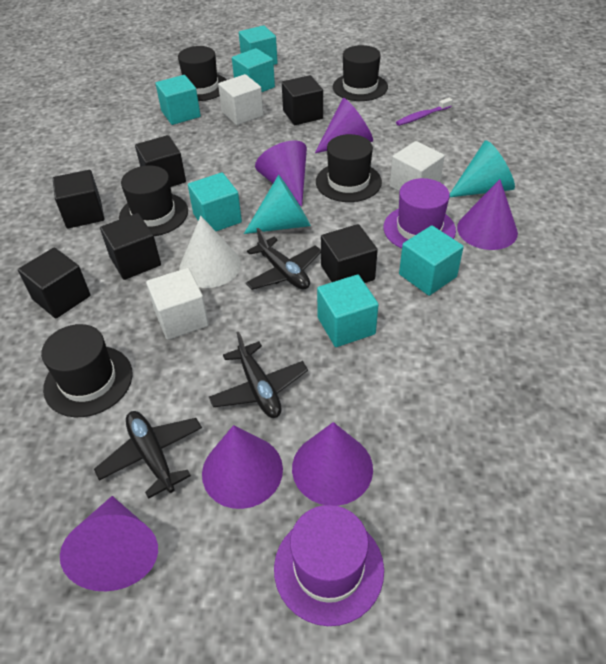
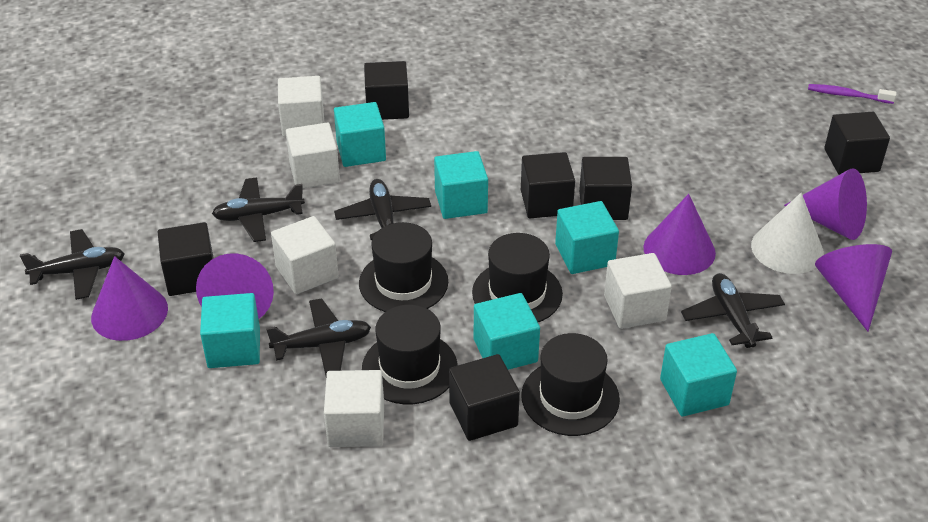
black hat: [41,324,133,417] [119,165,188,236] [178,46,227,101] [316,134,382,202] [333,45,388,101] = 5 -> [359,222,448,312] [362,305,458,404] [472,233,563,322] [521,333,620,436] = 4
black plane: [94,411,202,499] [209,332,308,418] [245,228,321,290] = 3 -> [20,229,125,300] [212,178,305,242] [266,298,371,375] [334,179,431,240] [681,273,785,348] = 5
purple cone: [60,496,158,591] [202,425,283,509] [255,140,307,207] [292,422,373,506] [315,98,373,153] [457,179,518,250] = 6 -> [91,256,168,341] [196,253,274,319] [643,194,716,275] [784,168,867,240] [815,244,892,332] = 5
purple hat: [274,505,384,626] [383,178,456,249] = 2 -> none = 0
turquoise cone: [244,175,311,234] [450,140,515,197] = 2 -> none = 0
white cube: [146,268,209,340] [218,74,263,125] [390,141,445,191] = 3 -> [271,216,339,294] [278,76,324,137] [286,122,340,189] [324,370,384,447] [604,253,672,329] = 5

